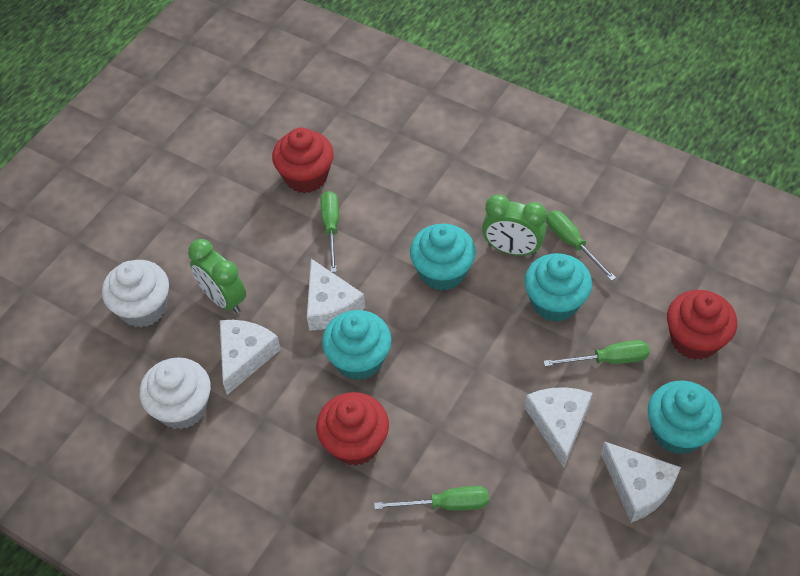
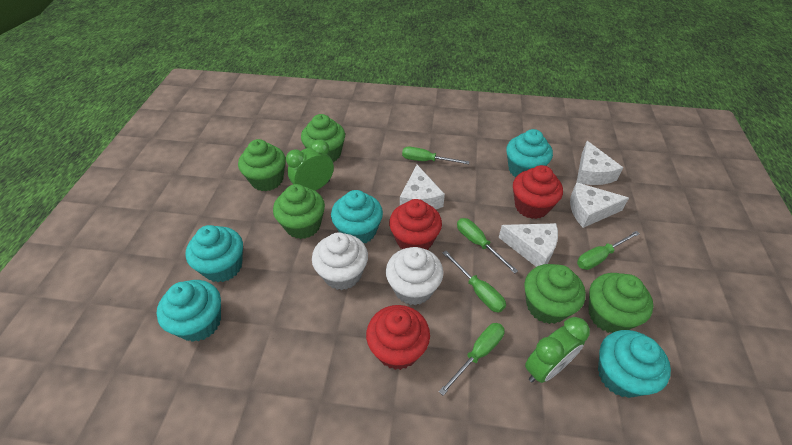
green cupcake: none = 0 -> [238,139,286,191] [273,184,325,239] [301,114,345,162] [524,264,586,324] [588,273,654,333] = 5
green screwdriver: [321,191,339,272] [374,486,489,510] [543,340,650,367] [546,210,616,281] = 4 -> [402,147,470,164] [439,323,505,396] [443,251,506,313] [457,218,518,274] [577,231,640,270] = 5
turquoise cupcake: [322,310,391,380] [410,224,476,291] [524,253,592,322] [648,381,722,454] = 4 -> [156,280,221,342] [186,225,243,282] [331,190,383,243] [506,129,553,178] [598,330,671,398] = 5

